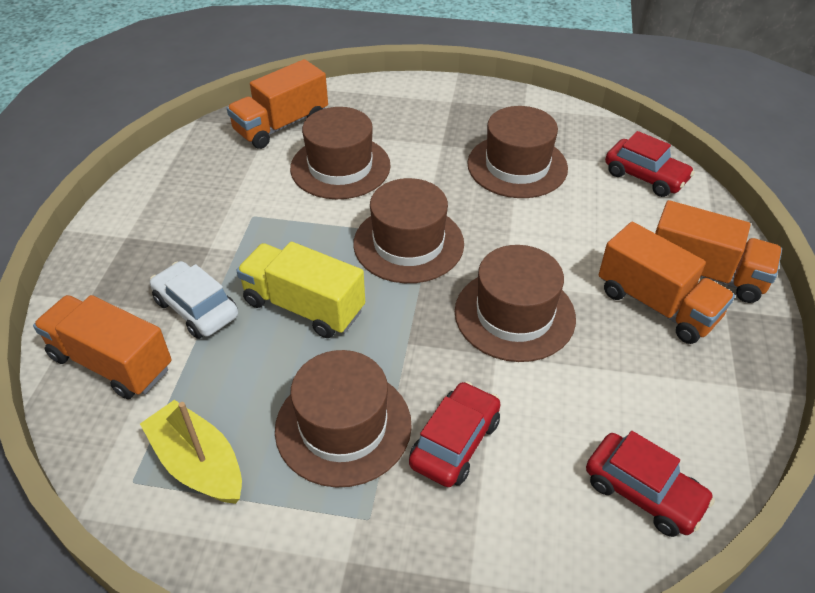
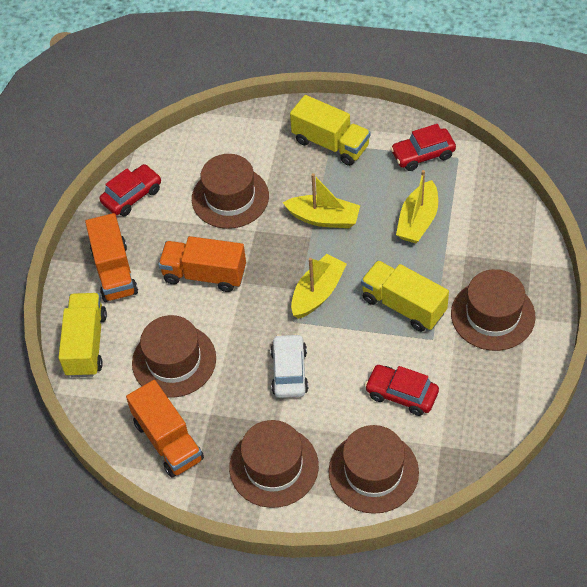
orange truck: [33,295,172,399] [227,59,328,149] [599,222,735,344] [655,200,782,303] = 4 -> [85,213,138,302] [126,380,204,478] [158,236,246,292] = 3
yellow boat: [140,400,242,504] = 1 -> [283,173,360,228] [291,254,347,319] [396,170,438,243] = 3
yellow truck: [236,242,365,338] = 1 -> [59,293,107,377] [290,95,370,166] [361,260,449,332] = 3

